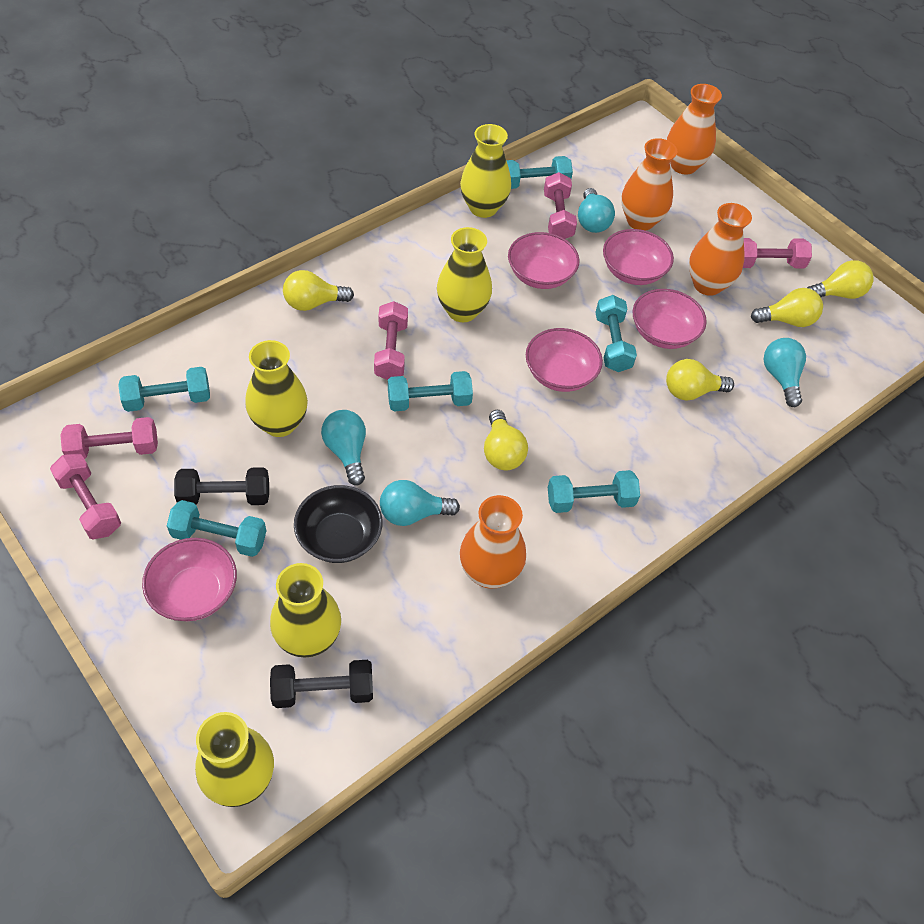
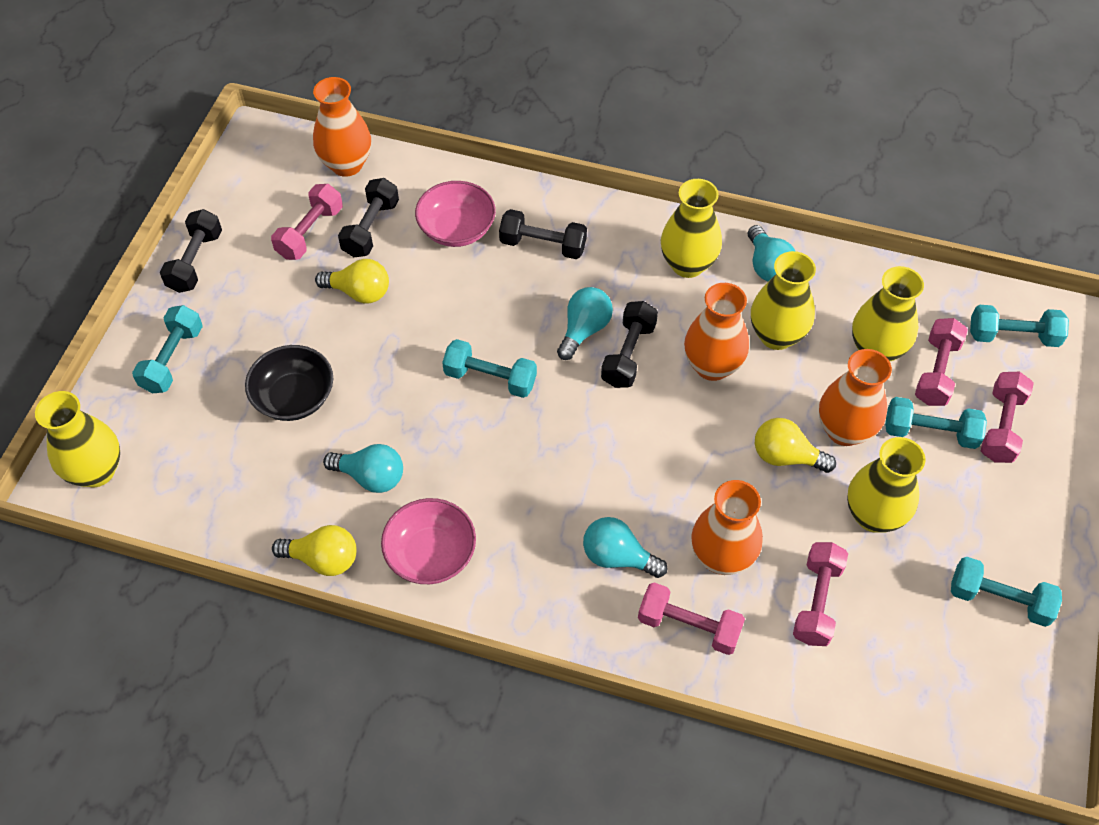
black dumbbell: [174,467,269,505] [270,660,373,708] = 2 -> [160,209,222,293] [338,178,399,257] [499,209,587,259] [601,301,658,388] = 4
pink bowl: [142,538,237,621] [508,232,579,289] [526,328,603,392] [603,229,674,285] [633,289,707,349] = 5 -> [381,498,476,584] [415,181,496,247] = 2
turquoise dumbbell: [118,367,210,412] [167,500,266,557] [388,371,473,411] [506,156,573,189] [548,470,640,513] [596,295,637,372] = 6 -> [132,305,203,393] [442,339,537,398] [885,397,987,449] [951,557,1062,627] [970,305,1069,347] = 5
yellow light bulb: [283,270,354,311] [484,410,528,470] [666,359,734,401] [751,288,823,327] [807,260,874,299] = 5 -> [272,525,357,576] [315,259,389,303] [755,418,836,473] = 3

